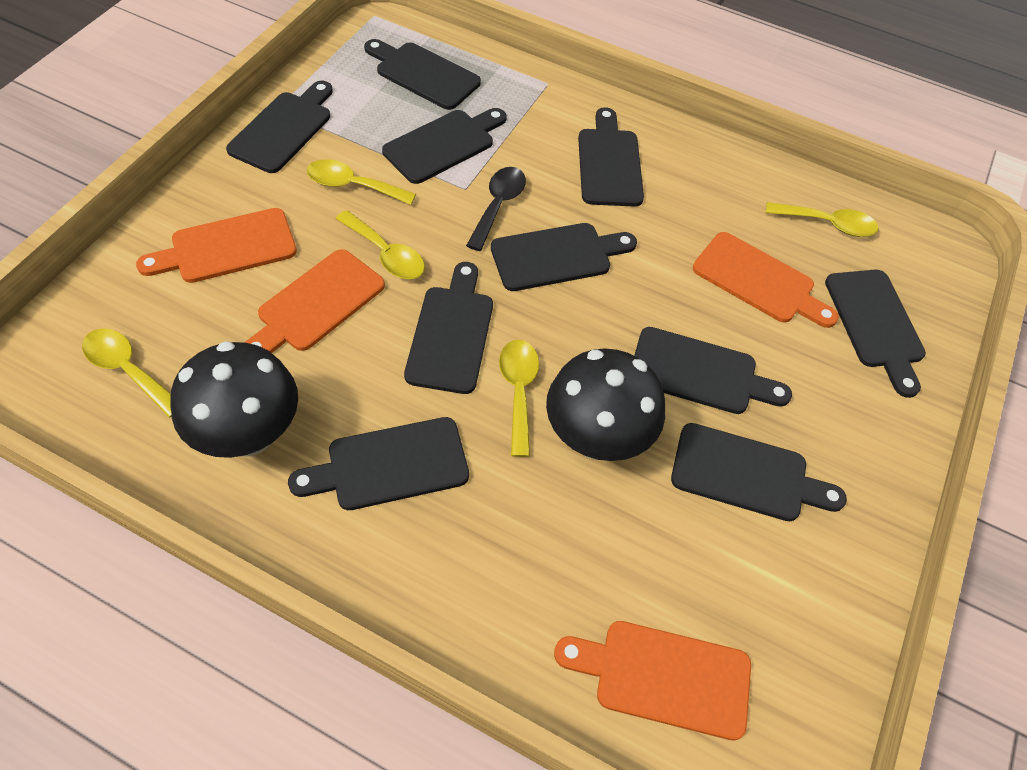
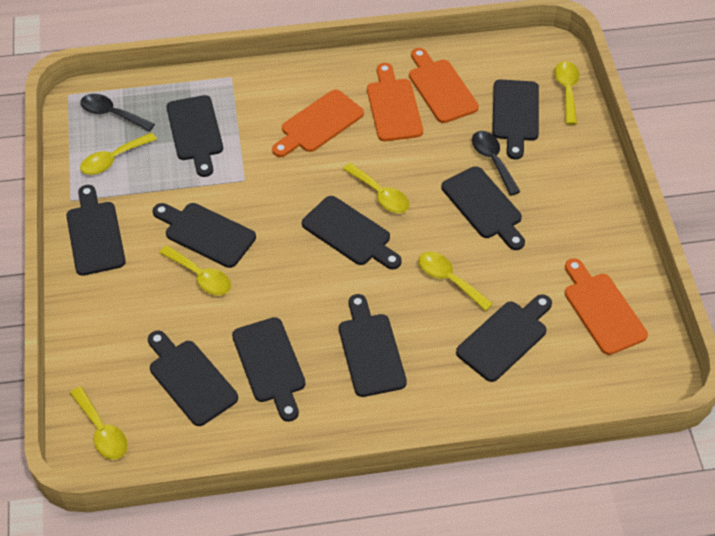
black mushroom: [170,341,298,458] [546,348,665,461] = 2 -> none = 0
black spoon: [466,167,526,251] = 1 -> [80,94,155,132] [472,131,520,196] = 2
yellow spoon: [82,328,172,417] [306,159,416,205] [336,210,425,279] [499,340,539,457] [765,202,879,237] = 5 -> [70,386,128,459] [80,132,157,175] [159,245,231,295] [343,163,409,213] [419,252,493,311] [554,61,579,125] = 6

